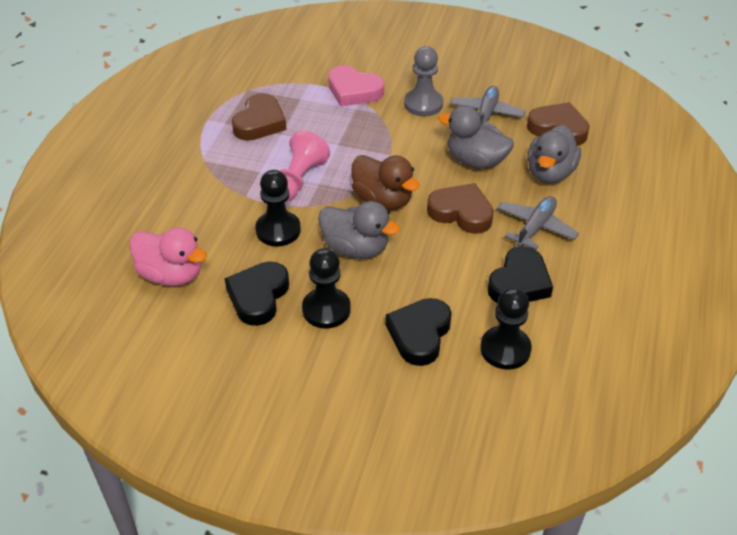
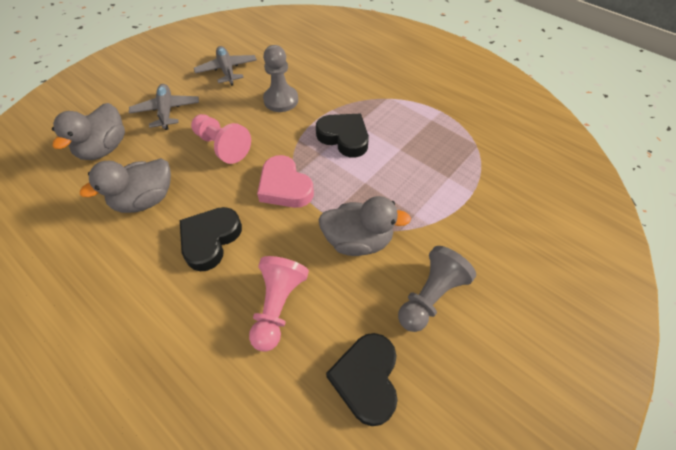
black pawn: [255,170,301,247] [302,248,351,328] [480,288,532,370] = 3 -> none = 0
brown duck: [351,155,420,210] = 1 -> none = 0
brown heart: [232,93,286,141] [427,183,494,234] [527,102,590,146] = 3 -> none = 0
grey pawn: [404,46,443,116] = 1 -> [263,45,298,112] [398,246,476,332] = 2
pink duck: [129,228,207,286] = 1 -> none = 0
pink pawn: [280,130,330,202] = 1 -> [191,114,251,164] [249,256,309,352] = 2

